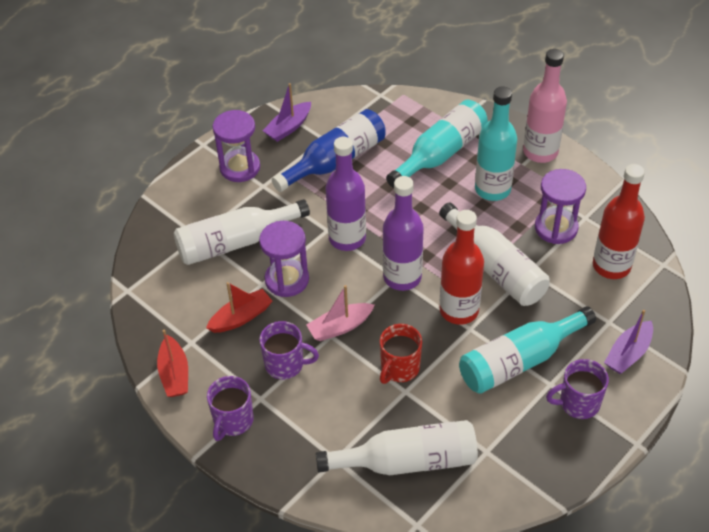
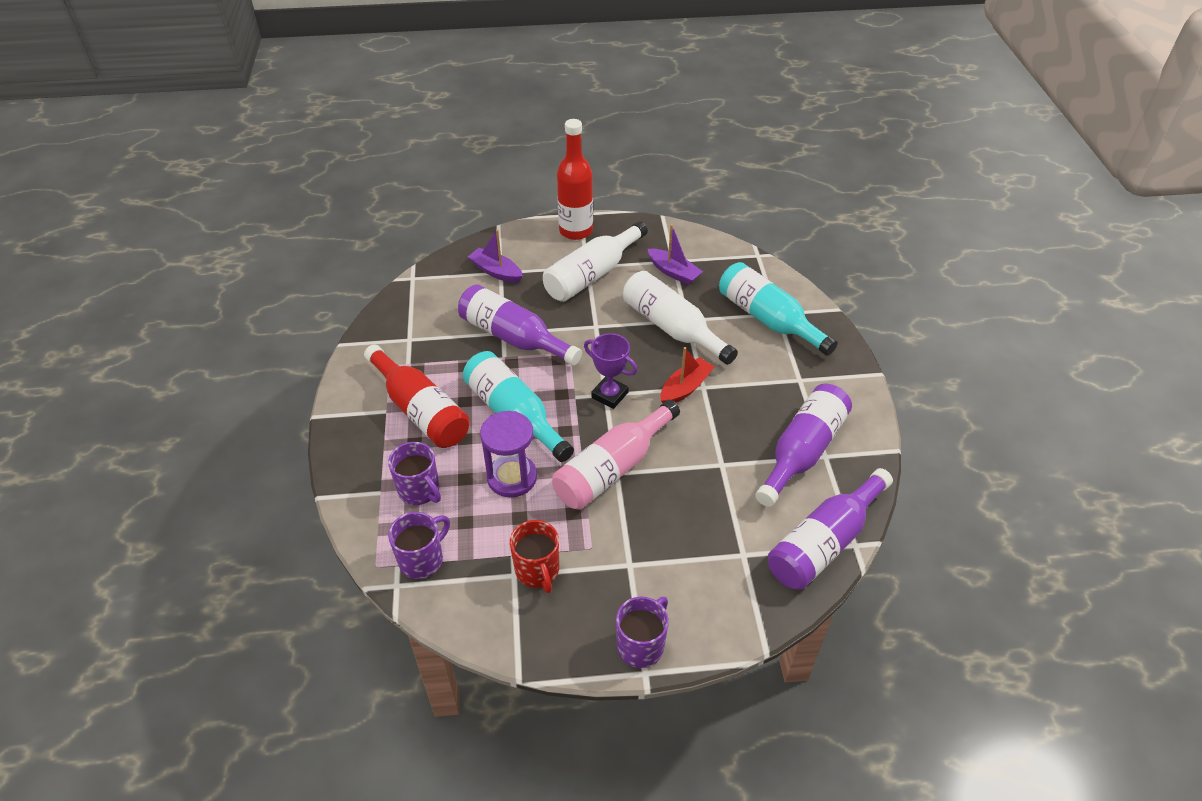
blue bottle: [272,109,386,192] = 1 -> none = 0
pink boat: [306,285,375,341] = 1 -> none = 0
purple bottle: [325,137,366,251] [383,176,424,291] = 2 -> [458,284,582,366] [755,384,852,507] [768,468,893,590] = 3
purple hourglass: [213,110,260,182] [259,221,309,297] [535,169,586,244] = 3 -> [480,411,537,498] = 1
purple trophy: none = 0 -> [584,333,637,409] = 1
red boat: [157,330,188,397] [206,282,272,333] = 2 -> [661,347,715,403] = 1
turquoise bottle: [386,100,488,188] [459,306,596,394] [475,87,517,201] = 3 -> [463,351,574,462] [719,262,838,356] = 2
white bottle: [174,199,310,265] [316,420,478,475] [439,202,550,306] = 3 -> [543,221,648,302] [623,271,738,365] = 2

